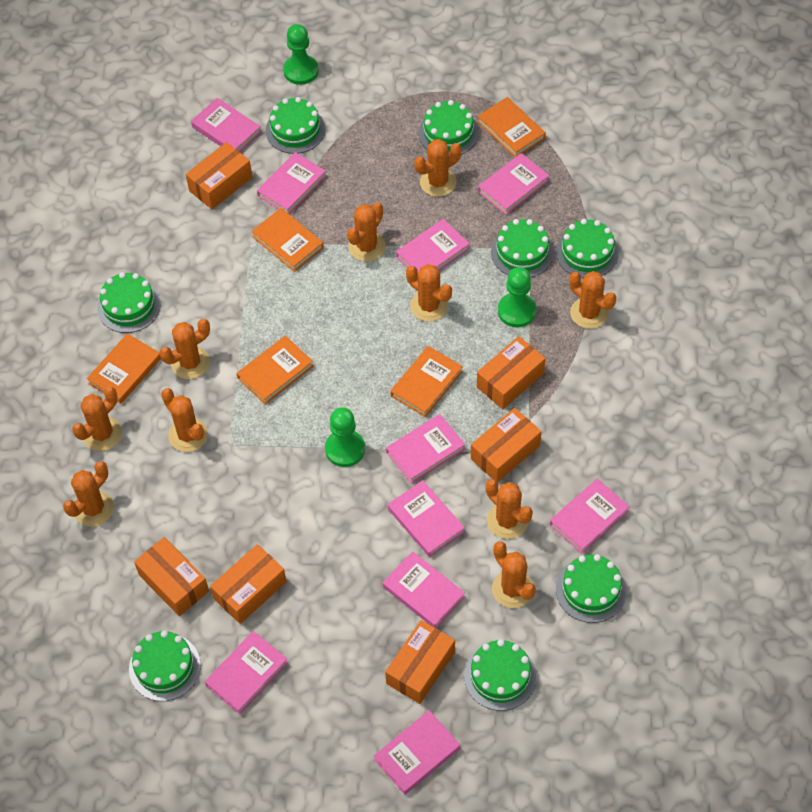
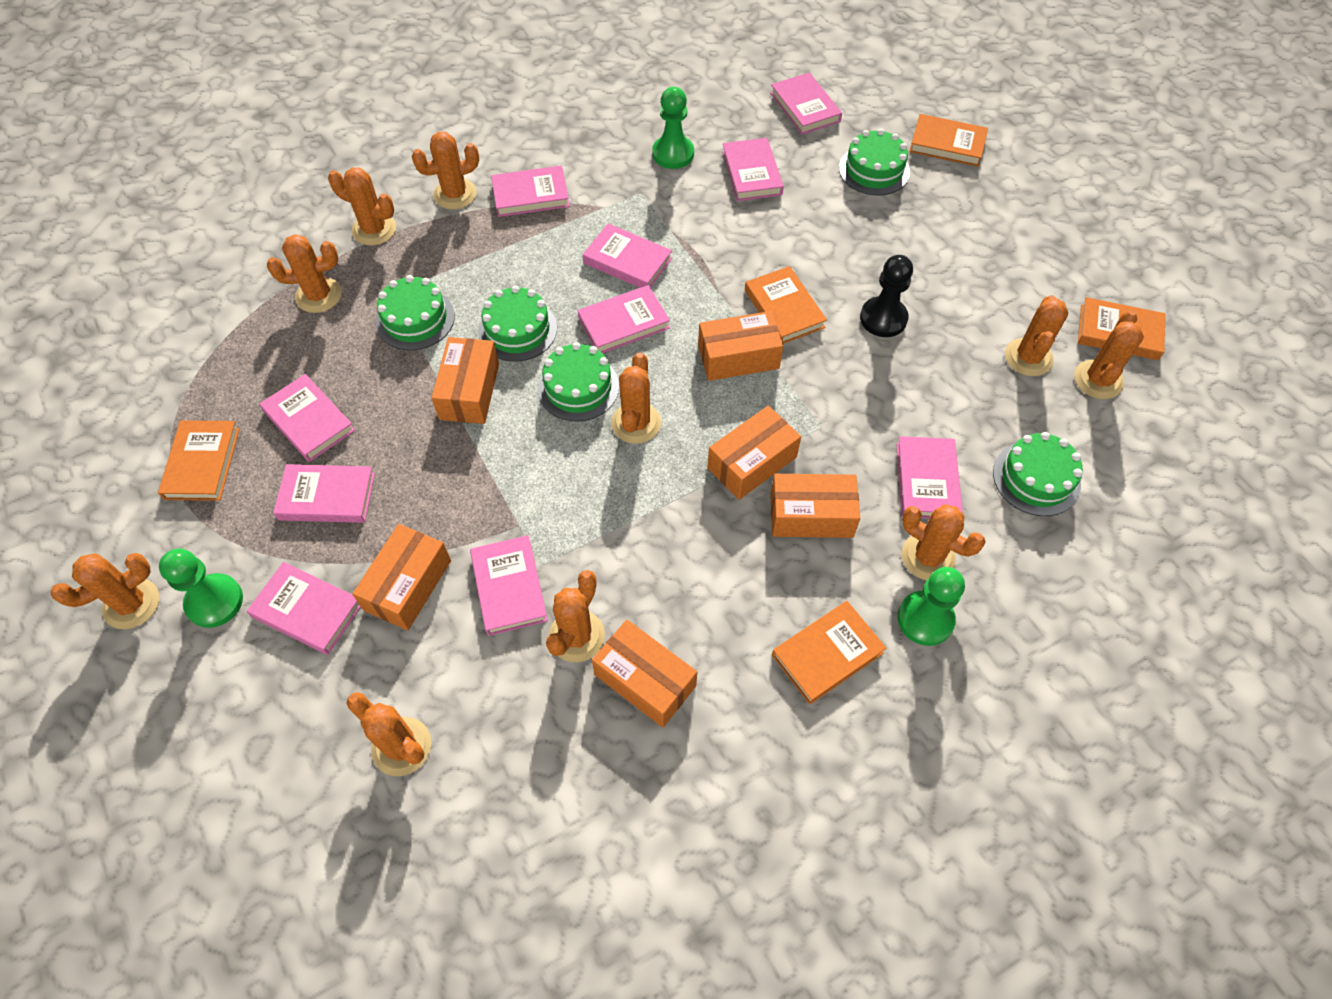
black pawn: none = 0 -> [860,255,913,337] = 1
green cake: [97,272,161,333] [129,630,201,701] [266,97,325,154] [419,100,478,155] [464,639,536,711] [491,219,554,277] [556,219,619,278] [556,554,626,623] = 8 -> [376,275,455,350] [478,285,557,361] [538,342,619,422] [839,129,910,196] [993,432,1083,516] = 5

